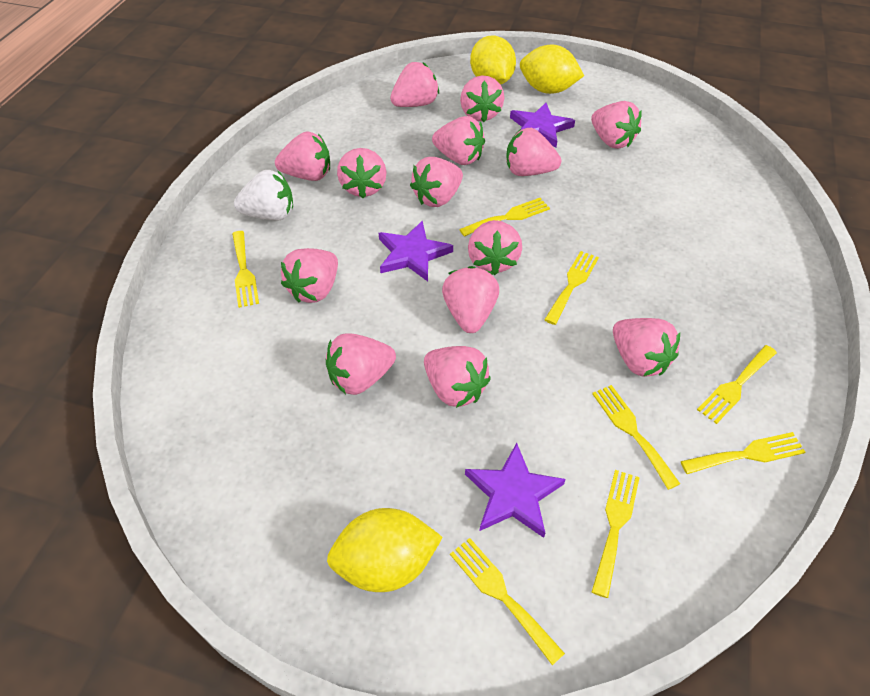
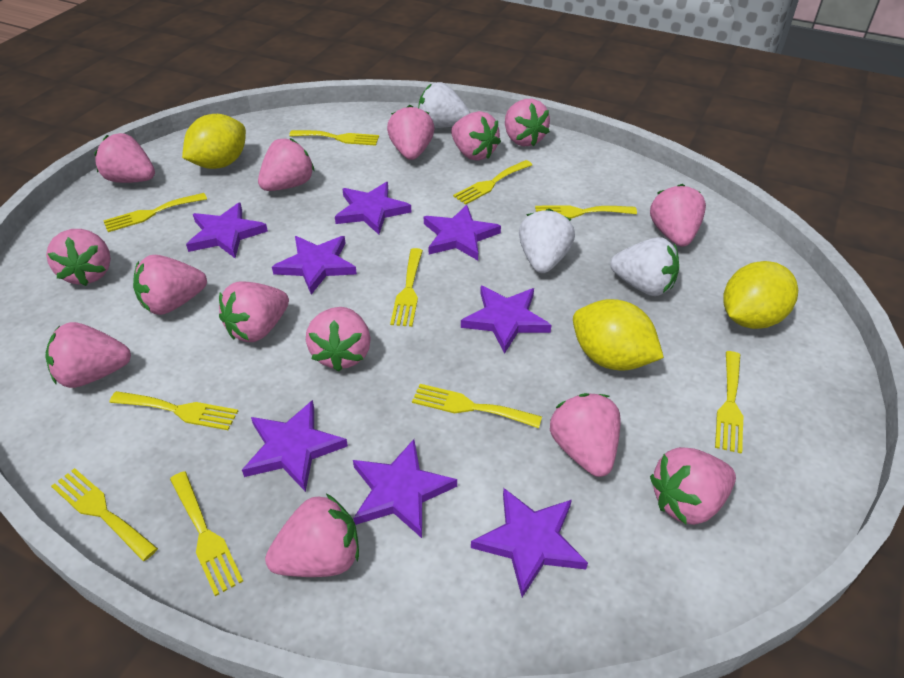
purple star: [379,221,453,281] [465,443,566,538] [510,103,575,148] = 3 -> [186,202,268,258] [242,400,348,492] [272,236,357,295] [335,182,411,235] [353,439,457,538] [424,205,501,260] [461,286,552,354] [471,488,588,597] = 8
white strawberry: [234,170,293,221] = 1 -> [418,82,470,128] [519,209,575,273] [610,237,679,296] = 3
yellow fork: [232,231,259,308] [450,538,565,665] [459,198,550,237] [544,251,599,325] [592,385,680,490] [592,470,640,598] [681,432,805,474] [697,345,777,424] = 8 -> [51,468,158,561] [103,193,207,232] [109,391,238,430] [170,471,243,596] [289,130,379,145] [390,248,423,327] [412,384,542,428] [453,160,532,205] [535,205,637,219] [715,351,743,454] = 10

